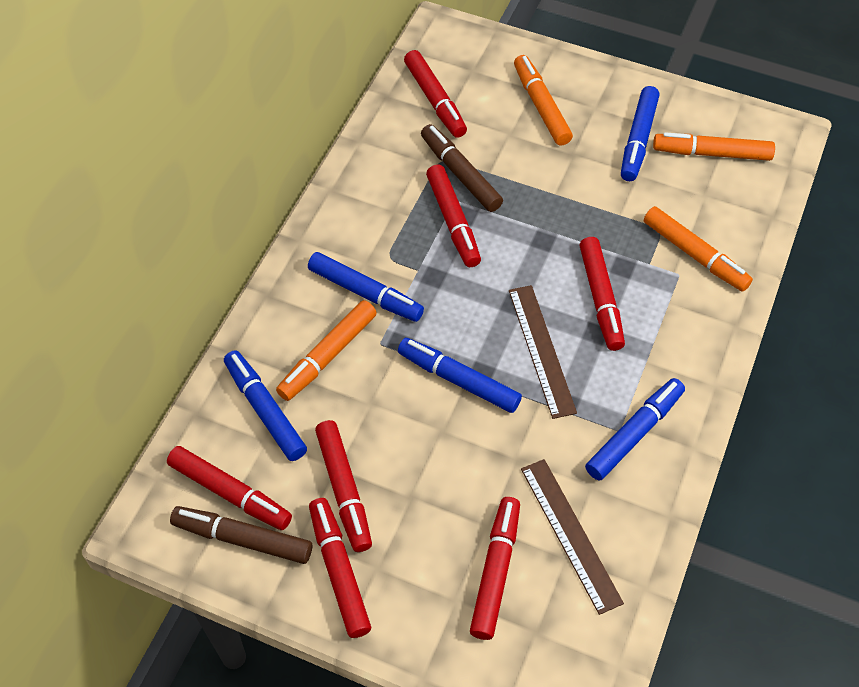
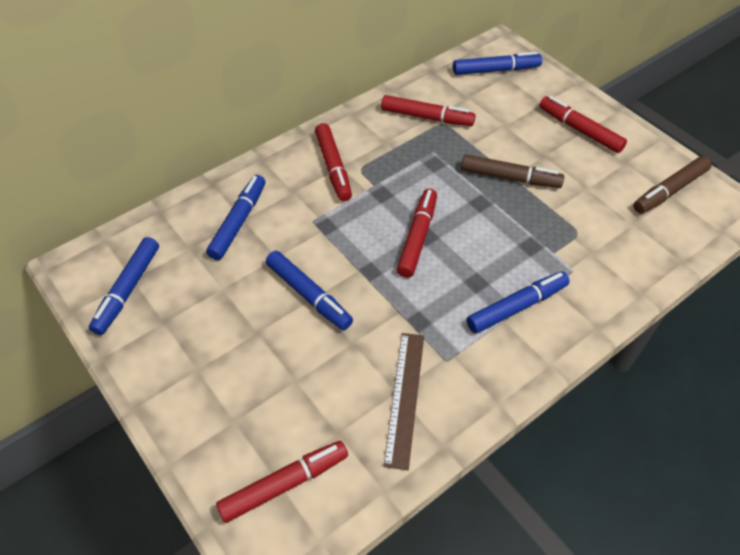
brown ruler: [509,285,577,419] [521,459,624,615] = 2 -> [383,333,424,470] = 1
orange marker: [276,300,377,401] [514,55,573,146] [644,206,753,292] [653,132,775,161] = 4 -> none = 0
red marker: [167,446,292,530] [309,498,371,638] [315,420,372,552] [404,50,467,138] [426,164,481,267] [470,497,520,640] [580,237,625,351] = 7 -> [216,441,348,523] [315,123,352,201] [381,95,476,126] [397,189,437,278] [539,96,627,153] = 5

